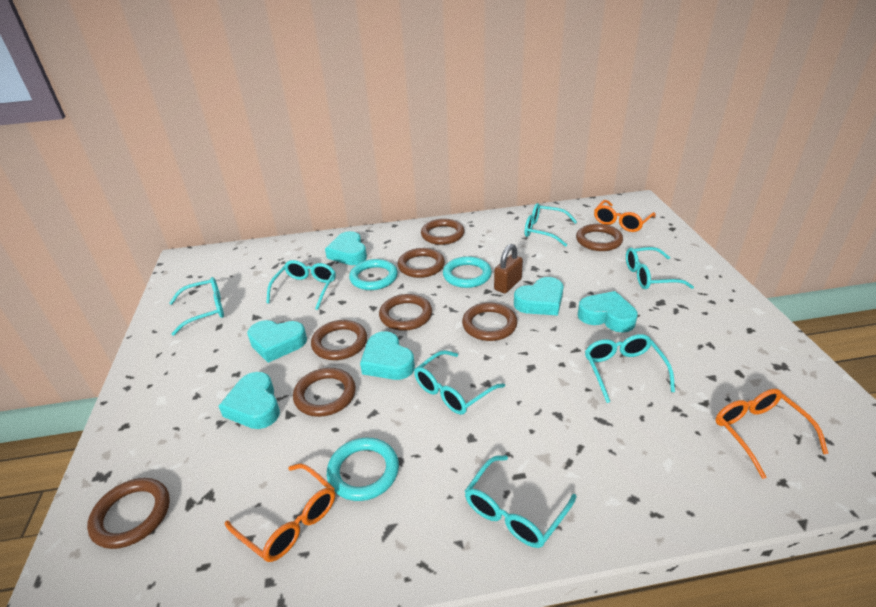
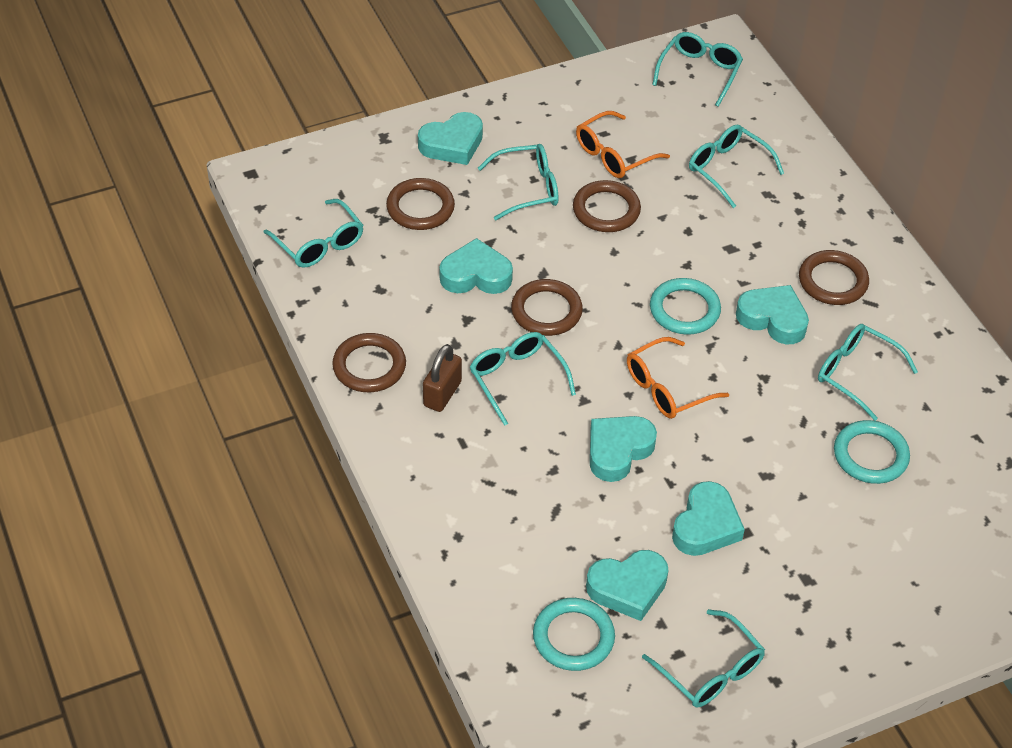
brown ring: [87,478,170,549] [293,368,356,417] [311,320,367,360] [379,294,432,331] [398,248,445,278] [421,219,464,245] [462,303,518,341] [576,224,623,251] = 8 -> [332,333,406,392] [386,178,455,230] [511,279,583,336] [573,180,641,232] [799,250,869,305] = 5
orange glasses: [225,464,335,562] [594,200,656,232] [715,389,828,479] = 3 -> [576,111,670,178] [627,337,729,419] = 2

